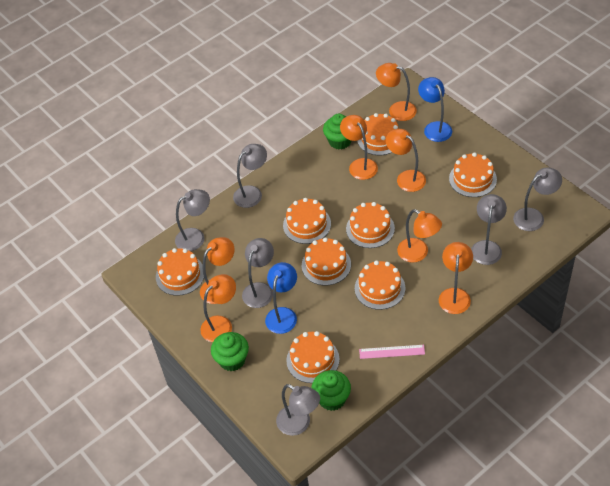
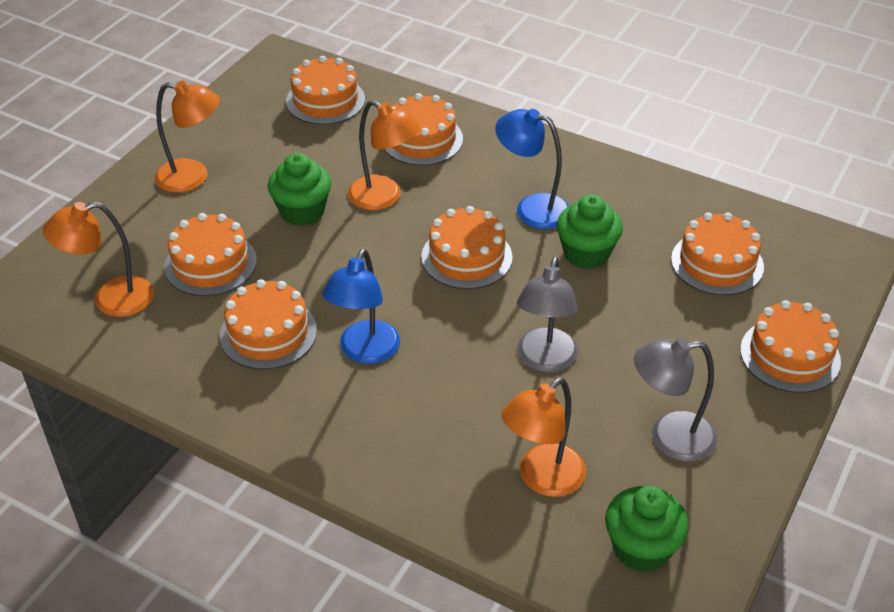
grey lamp: [175,189,210,251] [233,144,267,208] [242,238,274,308] [276,384,320,436] [471,194,507,265] [513,167,562,231] = 6 -> [517,257,578,372] [634,338,717,462] = 2
orange cake: [156,248,204,296] [283,198,331,244] [286,331,340,383] [302,237,351,286] [346,202,395,248] [355,260,405,310] [357,113,399,155] [449,153,497,197] = 8 -> [164,213,257,296] [220,279,317,370] [286,56,365,125] [384,93,463,166] [421,206,513,289] [671,212,764,295] [740,300,841,393] = 7
orange lamp: [200,237,235,304] [200,274,236,342] [340,115,378,180] [376,63,417,121] [386,129,426,192] [397,209,442,262] [439,242,473,314] = 7 -> [43,202,154,317] [155,80,220,193] [348,100,421,210] [501,378,586,497] = 4
pink ruler: [359,345,425,359] = 1 -> none = 0

